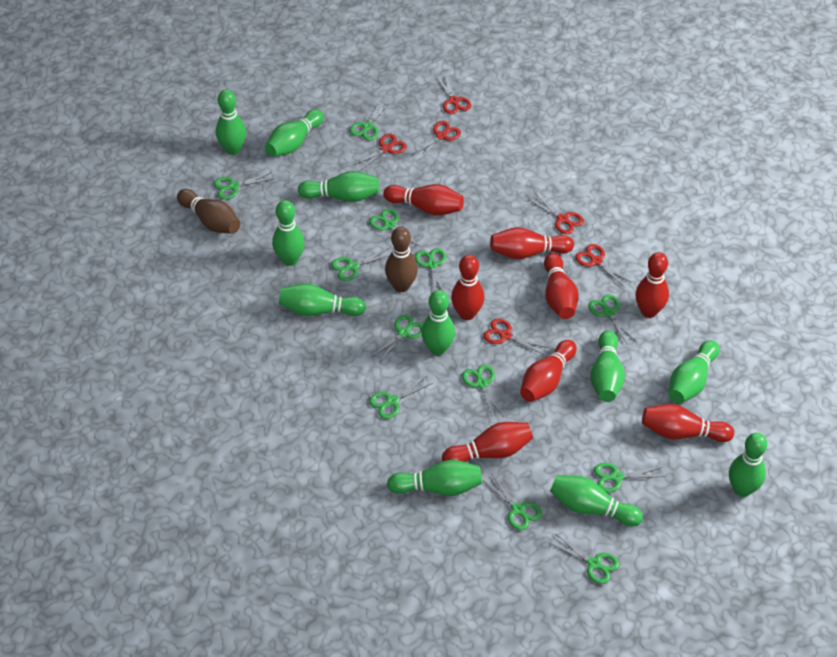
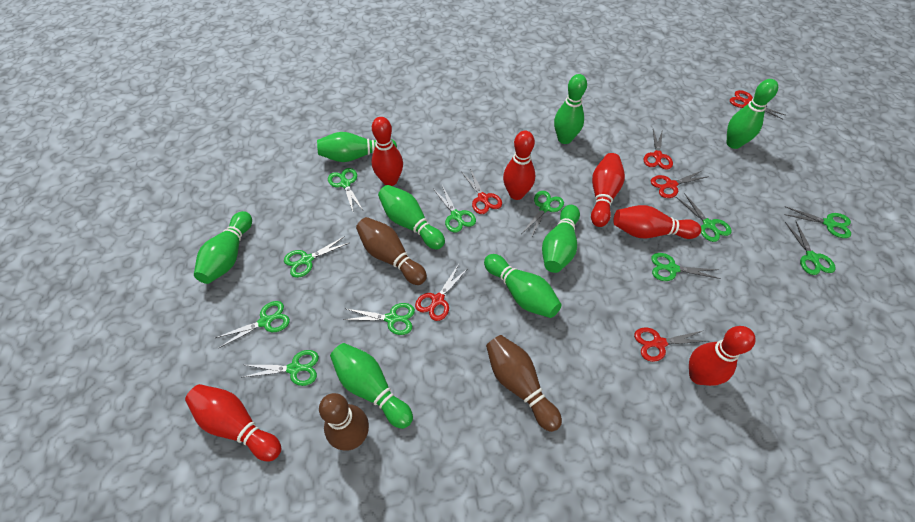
brown bowling pin: [177,189,241,234] [385,227,418,292] = 2 -> [319,393,369,451] [356,217,427,285] [486,335,562,432] = 3
green bowling pin: [216,89,246,155] [265,109,324,157] [272,200,305,266] [279,283,366,316] [298,171,379,202] [387,460,482,496] [421,290,455,355] [550,475,643,527] [590,330,625,402] [669,340,719,403] [729,433,767,497] = 11 -> [194,211,252,284] [317,132,397,162] [330,343,413,429] [378,185,445,250] [484,254,561,318] [542,205,580,273] [554,74,587,144] [726,79,778,149] = 8
green scissors: [214,172,273,199] [331,248,390,281] [350,101,390,141] [369,208,421,251] [369,376,433,419] [371,314,423,362] [415,248,446,291] [462,365,504,418] [484,474,542,530] [550,534,619,584] [588,294,636,344] [594,463,665,493] = 12 -> [216,301,290,349] [244,350,319,386] [284,236,349,278] [328,168,363,211] [343,303,415,335] [434,185,476,233] [522,191,564,238] [651,253,721,281] [676,193,732,242] [784,206,851,238] [785,222,836,275] = 11
red bowling pin: [384,184,464,216] [442,422,533,462] [451,255,484,320] [490,227,574,259] [520,340,577,402] [544,253,579,319] [635,252,669,318] [642,404,734,442] = 8 -> [185,384,281,461] [372,117,403,186] [503,131,535,200] [591,153,625,227] [613,205,701,239] [689,326,756,386] = 6

